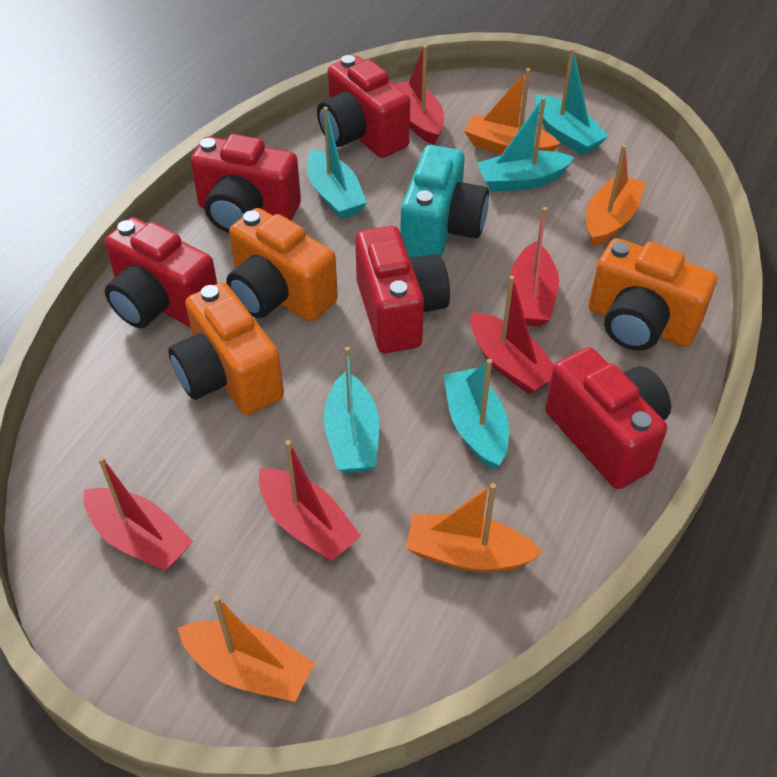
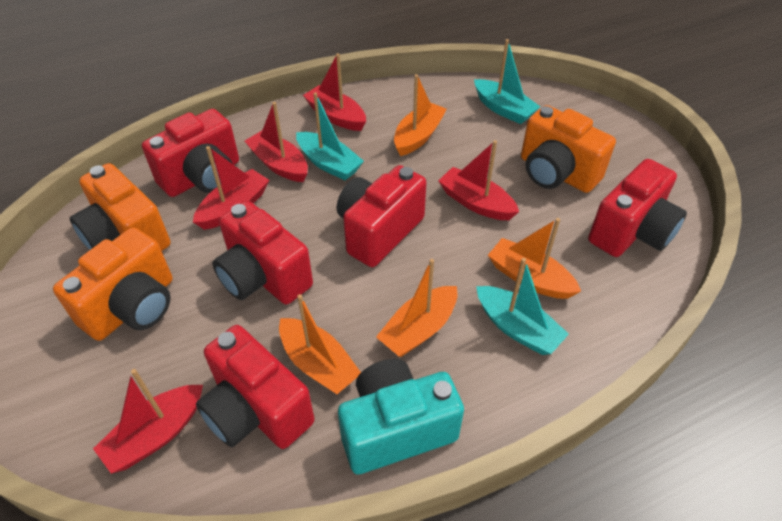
turquoise boat: [307,107,367,219] [324,347,379,473] [444,359,509,470] [477,97,574,192] [535,48,609,155] = 5 -> [296,93,364,180] [474,39,540,124] [476,258,569,355] = 3

